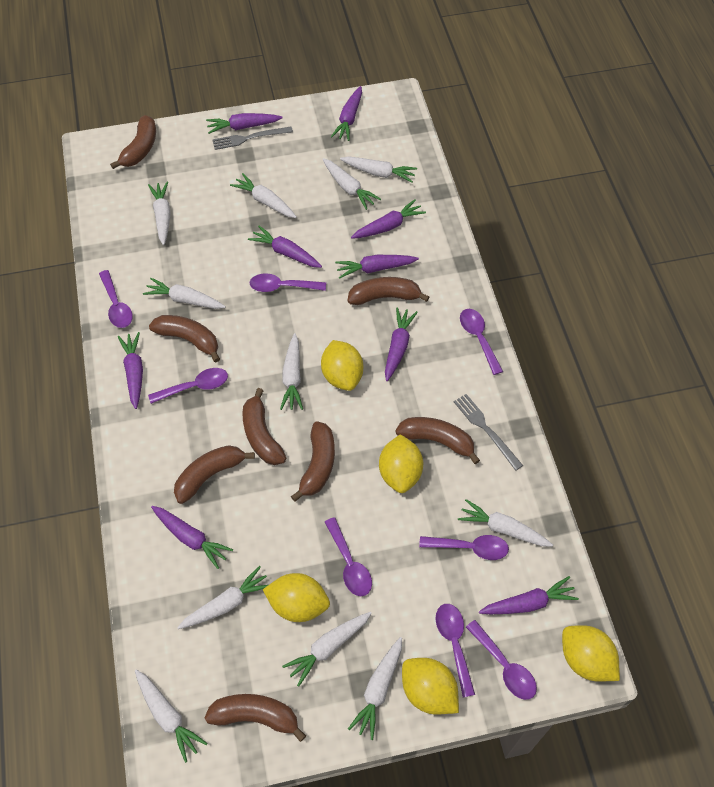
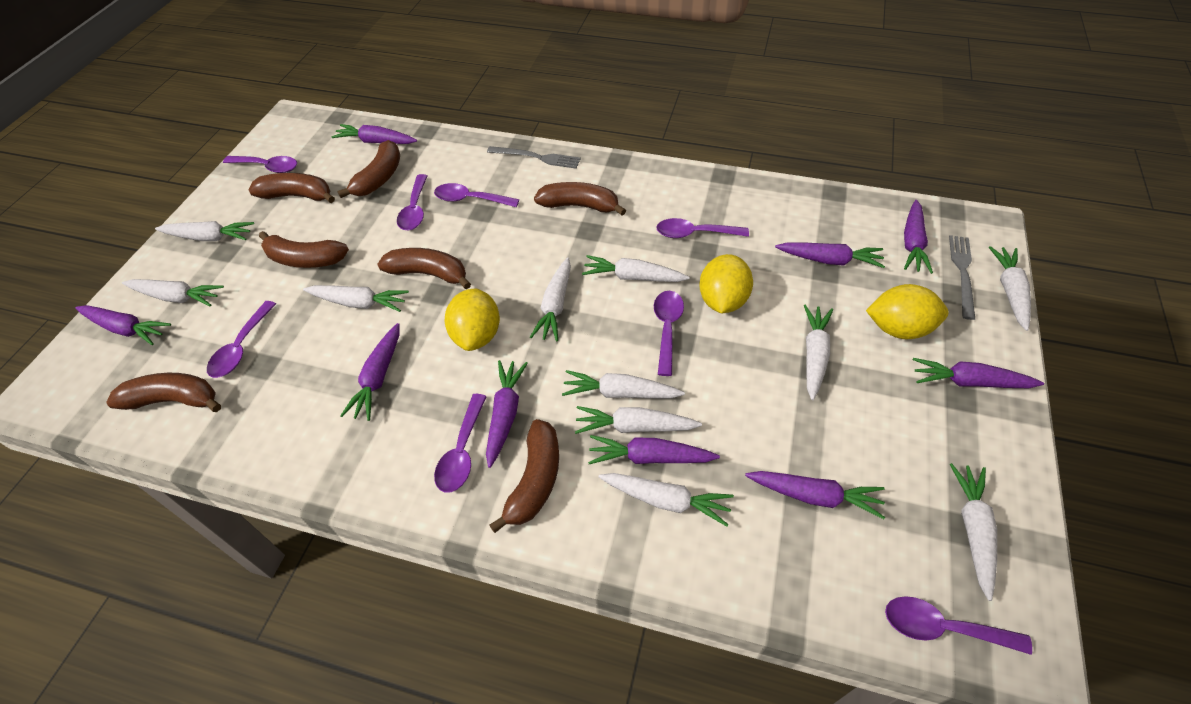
brown banana: [110,115,156,169] [149,315,220,362] [174,445,255,504] [205,694,306,742] [242,388,286,465] [291,421,335,502] [348,277,429,305] [395,417,480,464] = 8 -> [106,373,221,412] [248,173,335,203] [259,231,349,268] [337,140,400,198] [378,248,471,289] [489,419,559,533] [534,182,626,216] = 7
yellow lemon: [263,573,330,622] [321,340,363,391] [379,434,423,493] [402,658,459,715] [562,625,620,682] = 5 -> [445,288,500,351] [699,254,753,313] [866,284,949,339] = 3

